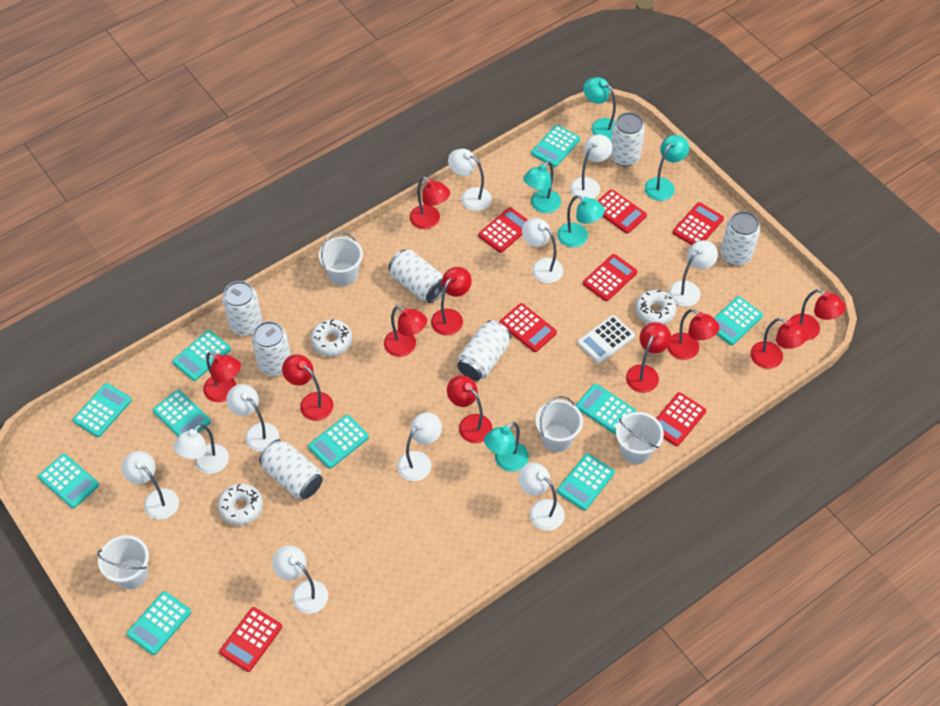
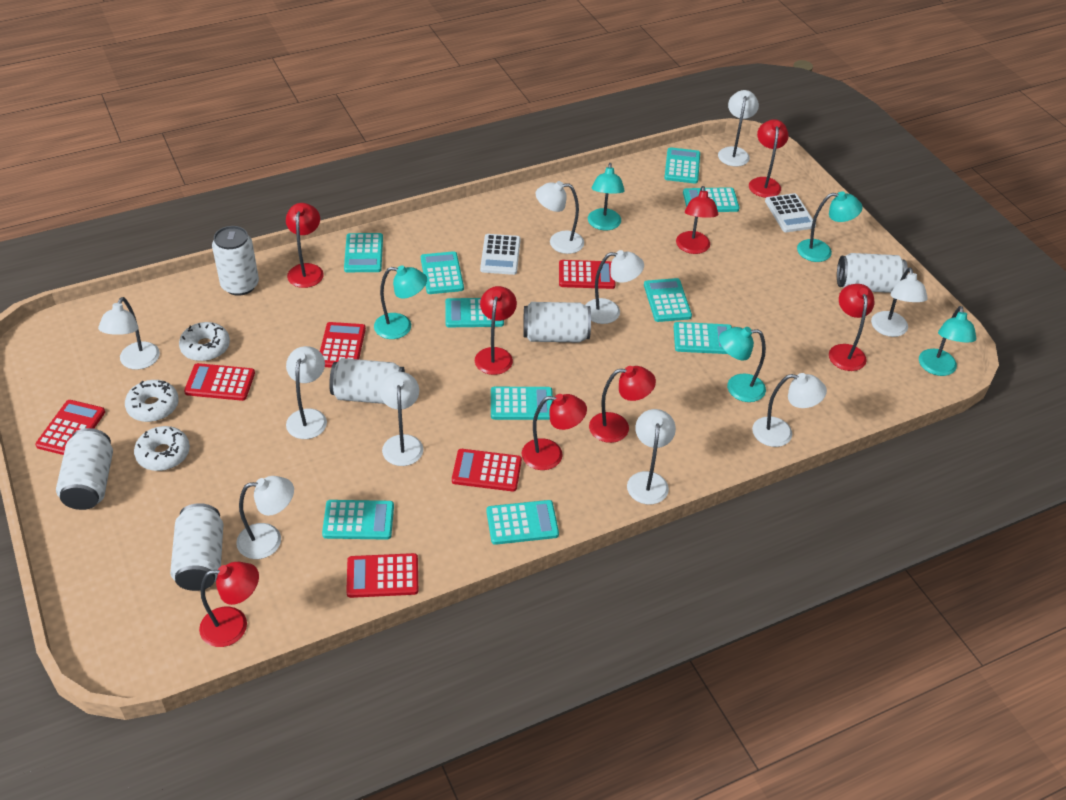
red calculator: [219,607,282,672] [478,207,528,253] [500,303,557,352] [583,254,637,301] [598,189,647,234] [656,392,706,446] [673,202,724,245] = 7 -> [35,400,105,455] [184,363,255,401] [320,322,366,368] [346,553,418,598] [452,449,522,492] [559,260,616,289] = 6
red lamp: [203,352,241,402] [282,354,334,421] [384,306,427,357] [410,177,450,229] [431,267,472,335] [447,375,493,443] [626,322,671,393] [667,309,720,360] [750,318,808,369] [789,289,846,341] = 10 -> [199,562,259,647] [286,203,324,288] [475,286,517,375] [522,394,587,470] [589,366,656,443] [676,186,718,254] [749,119,789,198] [829,284,874,371] = 8
white bucket: [97,535,149,589] [319,231,363,286] [536,396,583,452] [616,412,664,464] = 4 -> none = 0
white calculator: [577,315,635,364] = 1 -> [480,234,521,275] [765,193,816,232] = 2
white can: [222,281,262,336] [252,321,291,376] [259,439,323,499] [389,250,443,303] [457,320,511,381] [610,112,645,166] [720,211,760,266] = 7 -> [56,428,113,510] [170,503,223,591] [212,226,259,296] [329,358,405,404] [523,302,591,342] [837,253,908,293] = 6

